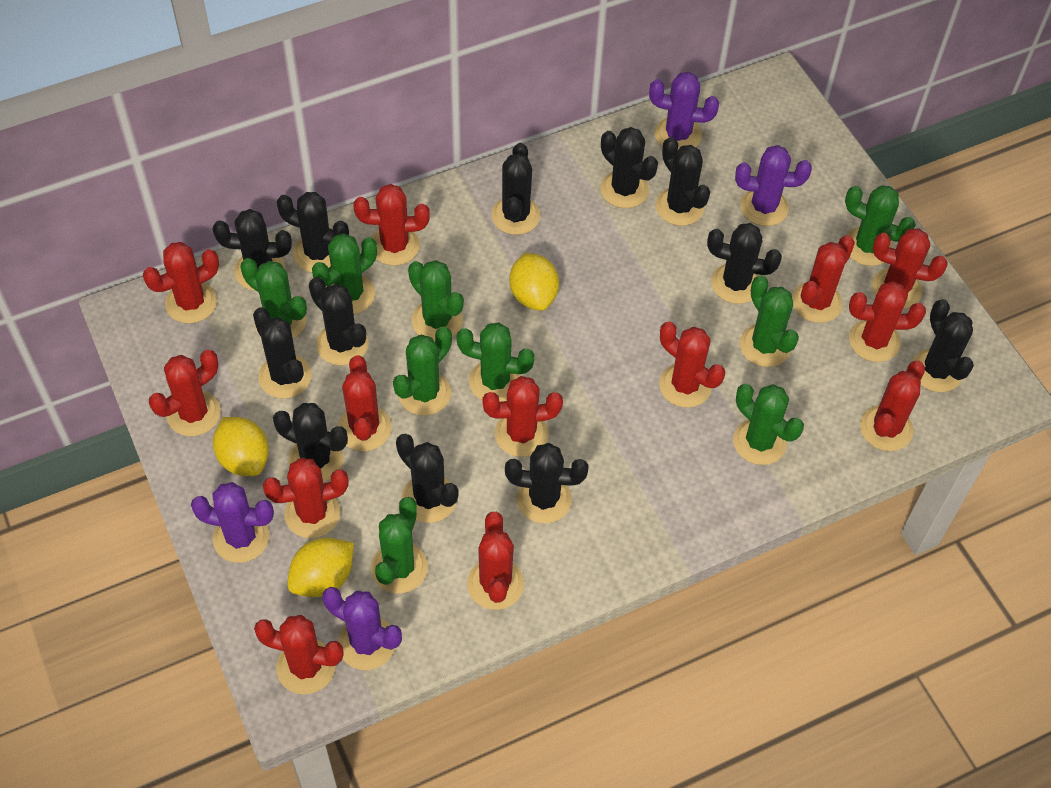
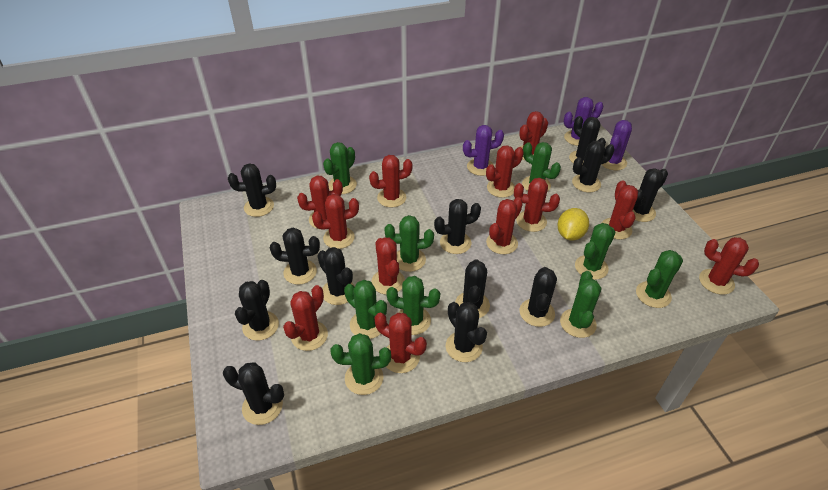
purple cactus: [191,482,274,563] [322,587,402,670] [649,72,719,150] [735,145,812,226] = 4 -> [463,125,504,176] [564,97,603,146] [601,120,632,170] = 3
red cactus: [143,242,219,324] [149,350,221,436] [254,615,344,694] [263,458,349,538] [338,355,392,451] [354,184,430,266] [467,512,524,610] [482,376,563,457] [659,321,725,408] [792,235,855,323] [849,281,926,362] [860,361,925,451] [872,228,948,309] = 13 -> [283,285,328,351] [297,176,343,229] [312,194,359,249] [369,155,413,208] [372,237,405,295] [374,313,427,373] [486,145,524,198] [486,197,523,254] [514,178,560,232] [519,111,548,160] [602,180,638,240] [699,237,759,295] = 12
yellow lemon: [213,417,269,476] [287,538,354,597] [510,253,559,311] = 3 -> [557,208,589,240] = 1

